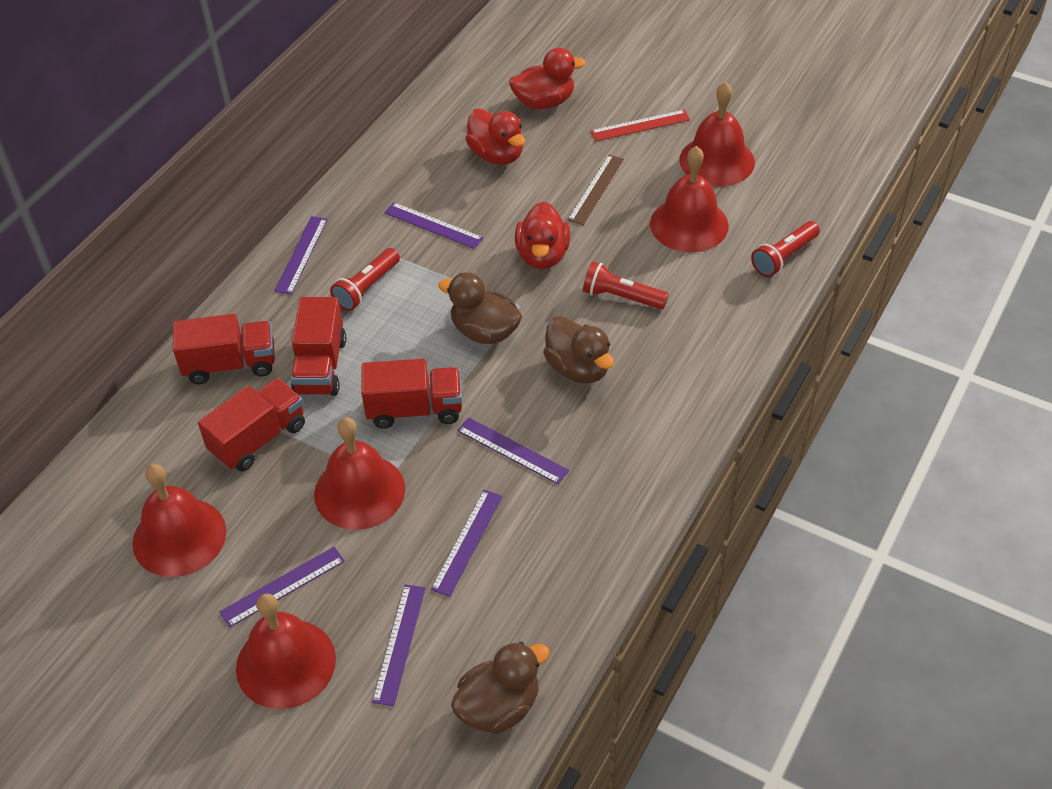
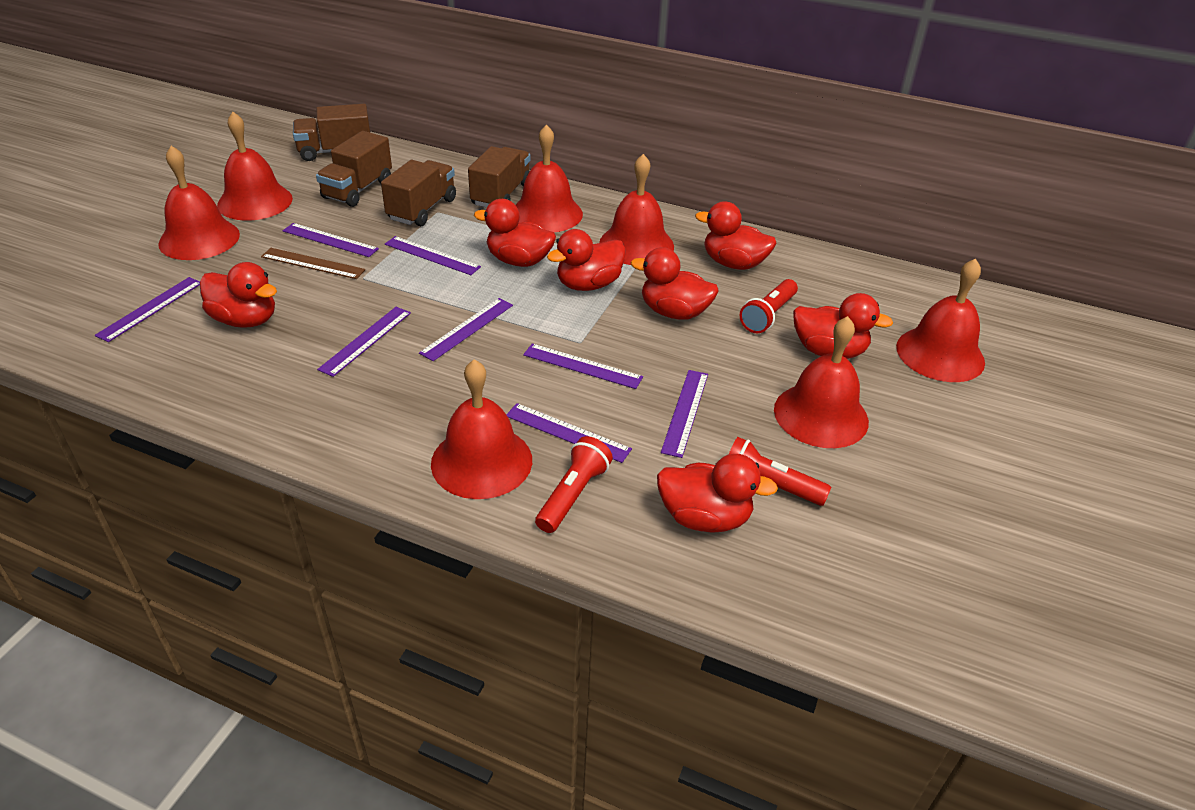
brown duck: [438,273,522,344] [451,641,550,734] [543,316,614,383] = 3 -> none = 0
brown truck: none = 0 -> [293,104,370,161] [316,131,392,207] [381,160,456,226] [468,146,530,208] = 4
purple ruler: [219,547,345,628] [274,216,328,295] [372,584,426,706] [384,202,483,249] [431,490,502,597] [457,417,569,484] = 6 -> [95,277,200,342] [283,223,379,257] [317,307,411,377] [385,236,481,275] [419,298,513,361] [506,403,632,463] [523,344,643,389] [661,370,708,458] = 8
red bell: [133,464,226,577] [236,594,336,709] [314,417,405,530] [650,146,729,252] [679,82,755,187] = 5 -> [158,146,240,260] [217,112,293,221] [431,359,532,499] [516,124,583,232] [599,154,674,265] [774,316,869,448] [896,259,985,382] = 7
red duck: [465,109,525,165] [509,48,586,109] [515,201,570,269] = 3 -> [200,262,277,328] [474,199,556,267] [547,229,626,291] [631,247,719,320] [657,454,778,533] [695,201,776,270] [793,293,893,359] = 7
red ruler: [590,110,690,141] = 1 -> none = 0
red truck: [173,314,275,384] [198,378,305,472] [291,297,346,396] [361,359,462,429] = 4 -> none = 0

